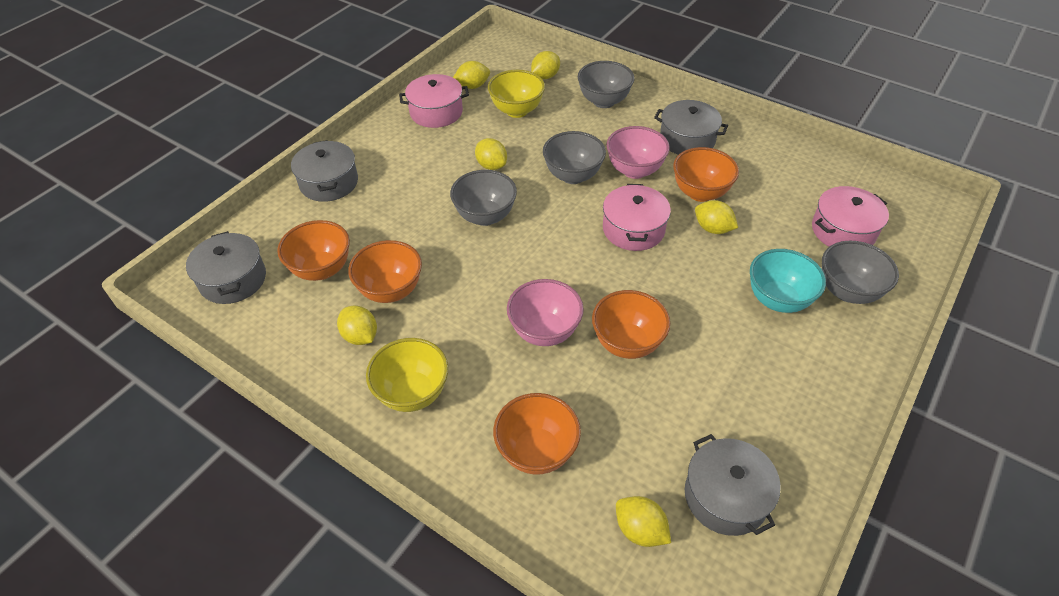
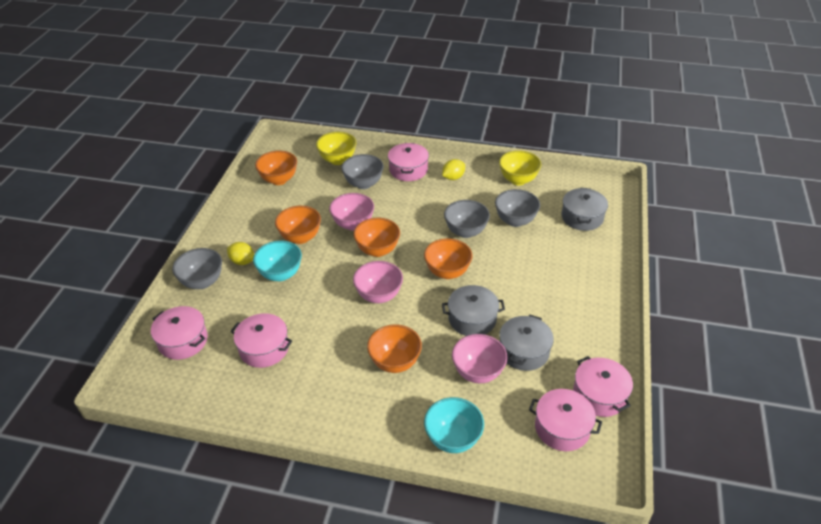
grey pot: [186,231,266,304] [291,140,358,202] [654,100,728,155] [685,434,781,536] = 4 -> [442,285,505,336] [499,315,554,371] [561,187,608,231] = 3
pink bowl: [507,279,584,346] [606,126,670,179] = 2 -> [329,193,374,231] [353,261,403,303] [452,334,507,383] = 3
pink pot: [399,74,469,128] [603,184,671,251] [812,186,889,247] = 3 -> [151,306,208,360] [230,313,292,368] [388,143,429,181] [529,389,602,451] [573,356,633,417] = 5
turquoise bowl: [750,249,826,313] = 1 -> [253,241,302,281] [424,397,484,453] = 2
yellow lemon: [337,306,377,345] [453,61,490,89] [475,138,507,170] [531,51,560,79] [616,496,671,547] [695,200,738,234] = 6 -> [227,242,254,265] [442,159,465,180] = 2

